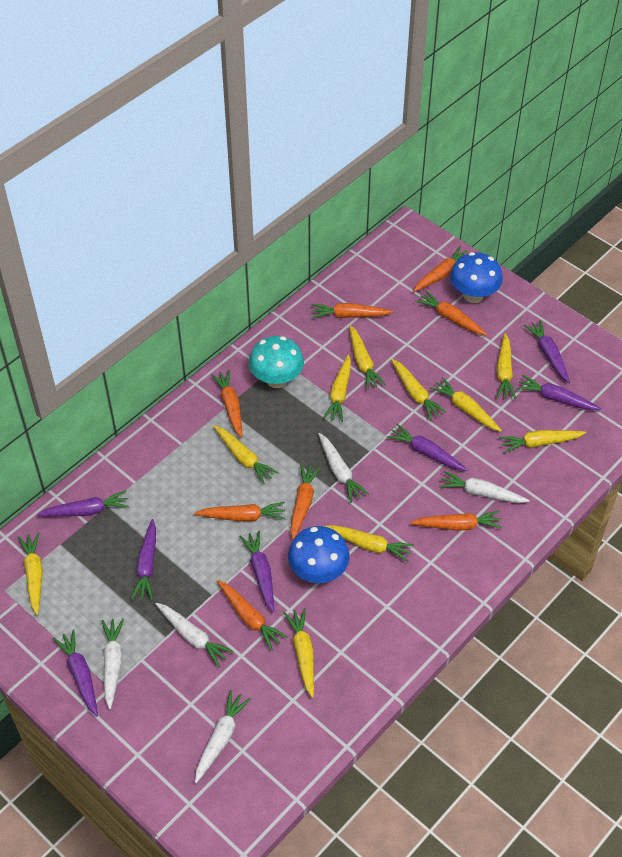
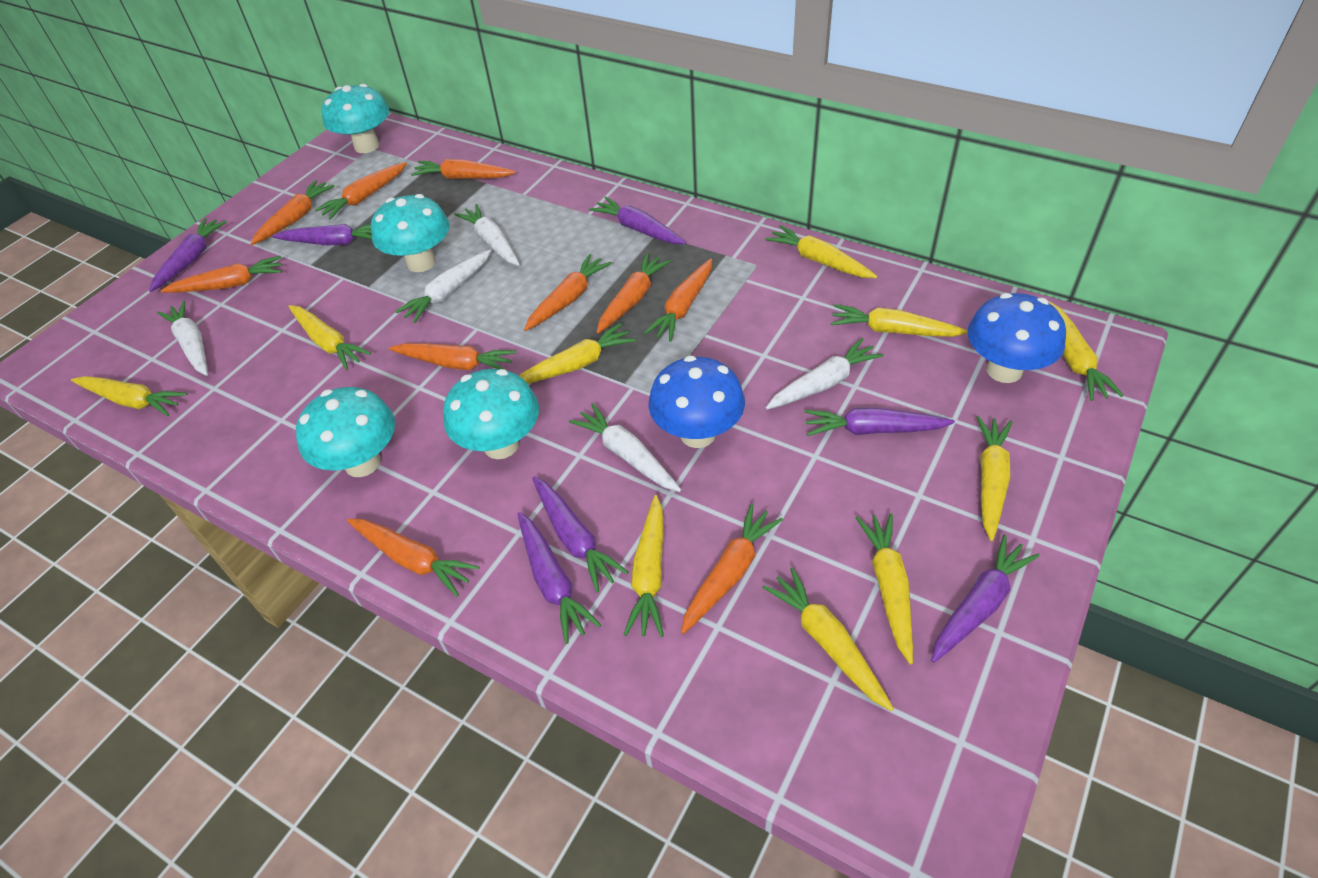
orange carrot: [194,502,286,522] [211,370,242,438] [217,580,288,651] [290,463,321,540] [312,303,393,318] [410,510,503,531] [413,246,467,292] [415,291,487,336] = 8 -> [161,256,282,293] [250,180,335,245] [315,162,407,220] [347,519,479,596] [389,343,516,371] [411,159,516,179] [524,254,612,331] [596,253,671,334] [644,259,712,342] [681,504,783,634] = 10
turquoise mushroom: [249,336,304,388] = 1 -> [296,387,395,477] [322,84,389,153] [371,194,450,272] [443,369,539,459] = 4

